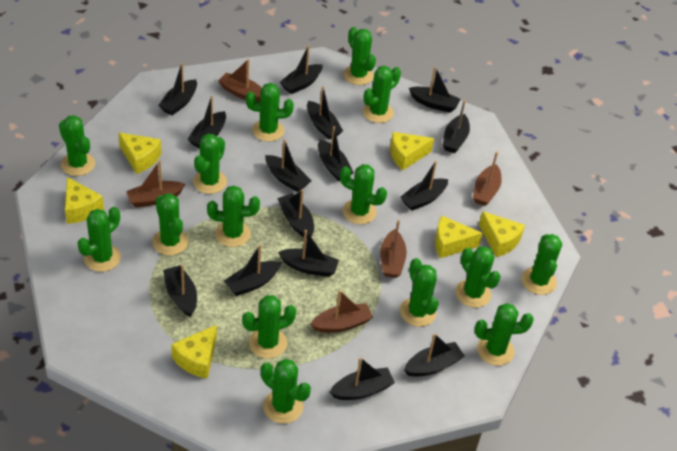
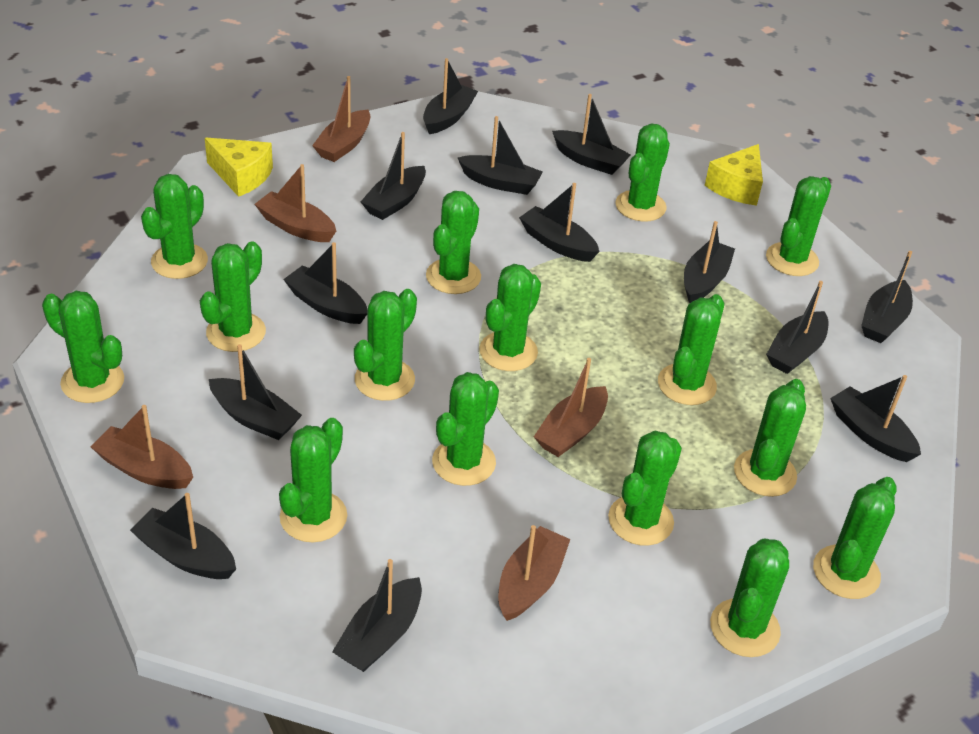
black boat: [158,63,197,115] [163,265,197,317] [187,96,226,148] [224,244,281,296] [265,139,312,192] [277,189,314,239] [278,230,339,277] [280,45,322,94] [307,86,343,139] [318,126,353,181] [329,357,395,400] [400,161,448,211] [404,333,465,377] [409,67,460,113] [443,100,470,153] = 15 -> [130,493,236,579] [209,344,302,440] [283,242,367,324] [332,559,422,672] [360,132,426,220] [423,58,478,134] [458,116,543,195] [519,183,599,262] [552,94,631,175] [684,221,735,303] [766,281,829,374] [830,375,921,462] [861,251,913,343] = 13
yellow cheese: [65,177,104,224] [118,133,161,174] [171,325,217,379] [390,132,434,170] [435,216,483,258] [479,211,525,257] = 6 -> [205,138,273,197] [705,144,763,206] = 2

